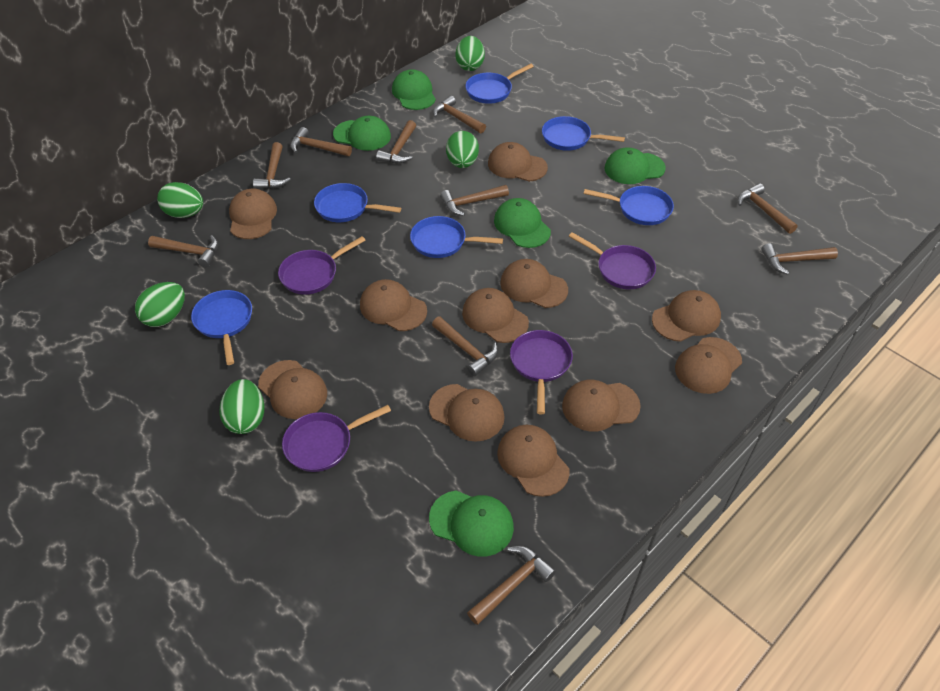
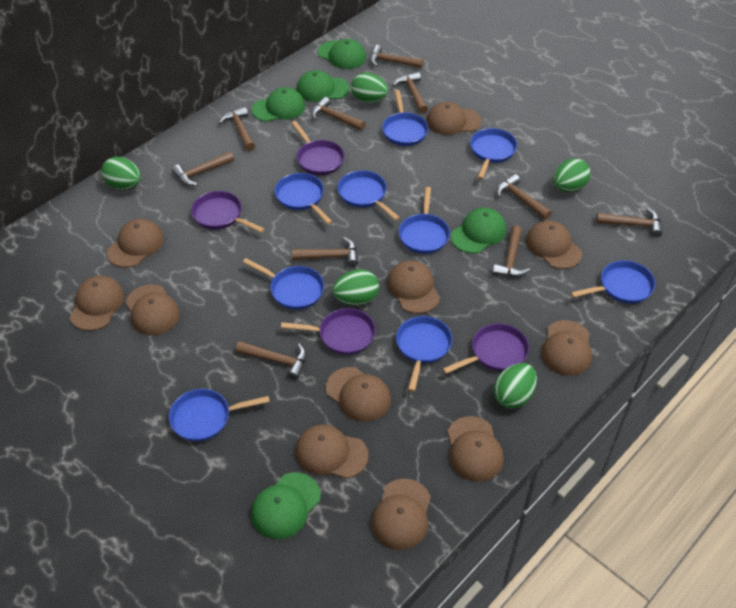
blue pan: [191,290,252,365] [314,183,401,222] [410,216,503,258] [465,64,534,104] [542,116,625,151] [584,186,674,225] = 6 -> [169,389,270,442] [243,258,324,310] [275,173,333,224] [338,170,400,221] [382,90,428,146] [396,316,452,392] [399,187,450,254] [470,128,517,179] [570,260,655,304] = 9

